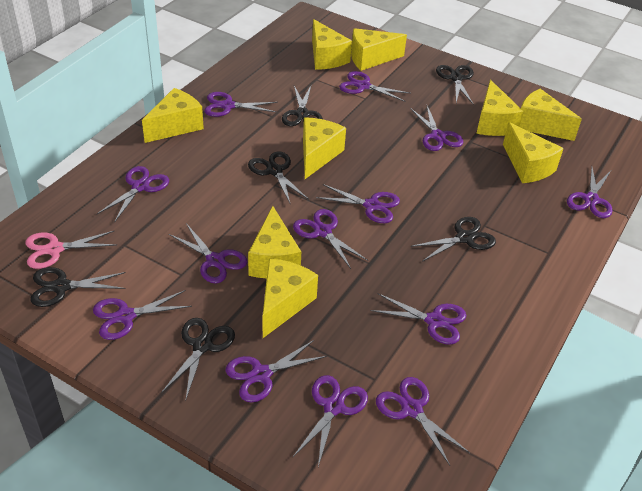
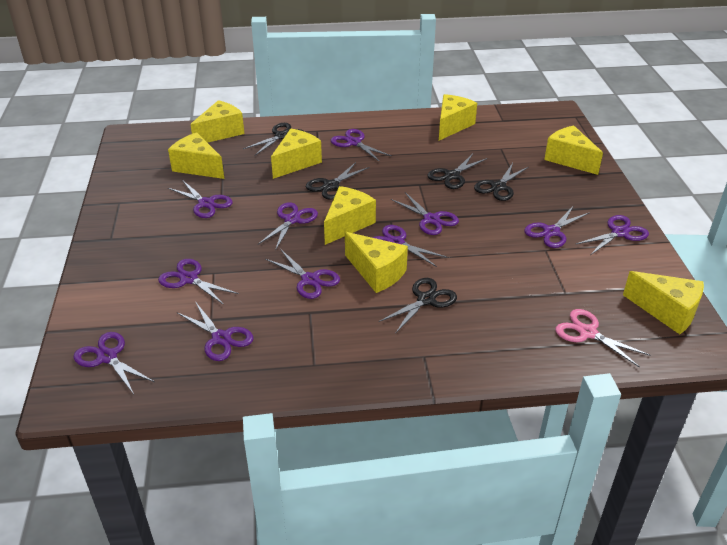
black scissors: [30,267,126,307] [161,318,235,401] [248,151,309,205] [282,84,323,126] [411,217,496,262] [436,65,474,105] = 6 -> [243,123,303,156] [306,162,369,200] [379,278,457,334] [427,154,487,189] [474,163,529,201] = 5
purple scissors: [93,290,192,340] [97,166,169,223] [169,223,247,284] [204,92,278,117] [226,340,327,402] [293,209,368,269] [293,375,368,467] [316,184,400,223] [339,71,410,102] [371,293,466,345] [376,377,470,466] [410,106,463,151] [567,168,612,218] = 13 -> [73,332,155,394] [158,259,239,305] [168,180,233,218] [178,303,253,361] [258,202,318,251] [265,250,340,299] [331,129,392,162] [372,225,448,267] [391,192,459,235] [524,207,590,248] [576,215,649,255] = 11
yellow cheese: [142,88,204,143] [248,206,301,278] [263,258,318,338] [303,117,346,179] [312,19,352,70] [351,28,407,71] [476,80,524,136] [503,122,564,183] [520,89,582,141] = 9 -> [168,132,224,179] [190,100,245,143] [271,129,322,179] [324,186,376,245] [345,232,408,293] [439,94,477,140] [544,125,603,175] [623,271,704,334] = 8

